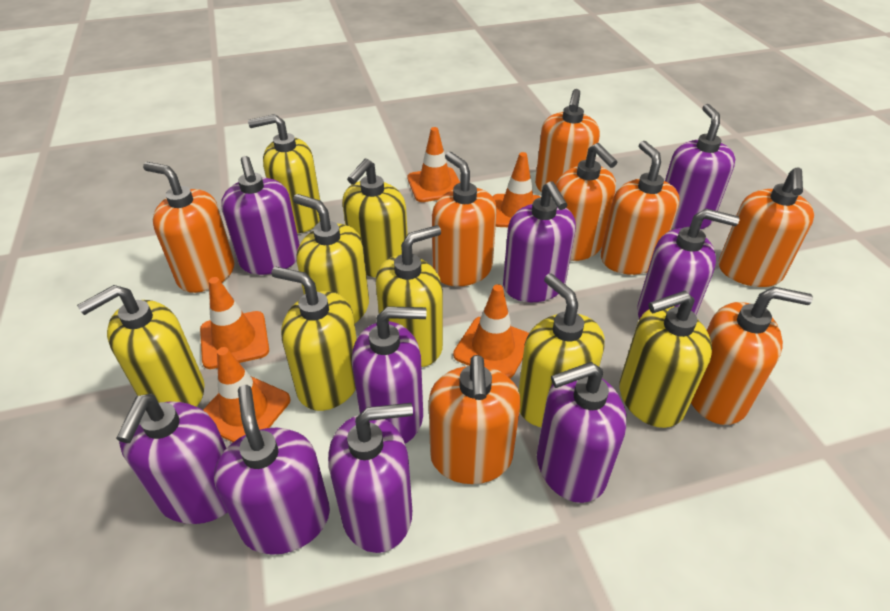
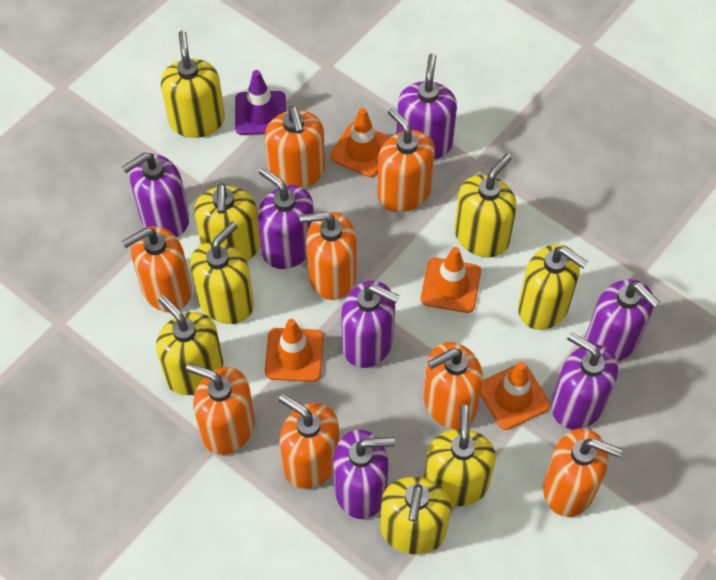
orange traffic cone: [200,277,269,369] [203,347,290,442] [407,127,460,202] [453,284,529,378] [493,152,540,227] = 5 -> [265,319,324,382] [330,108,390,177] [421,247,481,313] [480,362,550,430] = 4
purple soap dispenser: [116,394,227,524] [214,385,330,555] [221,156,300,275] [328,403,413,553] [352,306,427,444] [503,181,576,302] [537,362,627,503] [637,208,740,320] [665,104,735,229] = 9 -> [122,152,189,237] [257,167,314,269] [333,429,395,519] [341,281,399,368] [397,53,457,160] [551,332,618,429] [585,279,660,361] = 7
purple traffic cone: none = 0 -> [235,70,286,135] = 1

